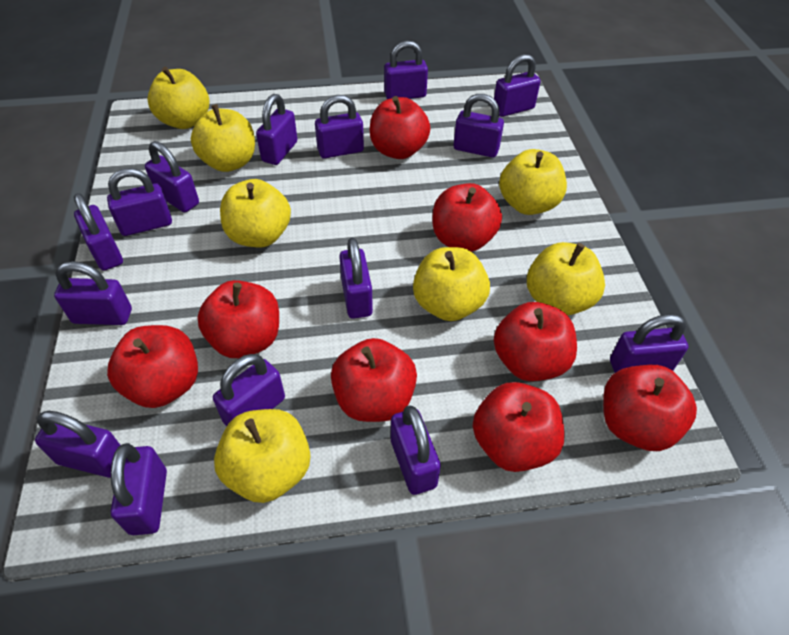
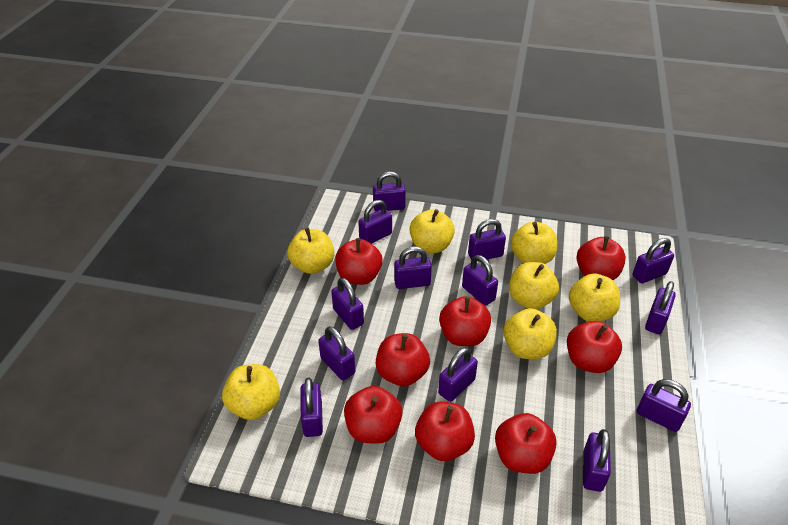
purple padlock: [35,411,120,478] [54,261,132,325] [74,193,123,271] [107,168,172,236] [111,443,167,535] [145,141,199,212] [213,354,285,426] [256,94,297,165] [315,95,364,159] [339,238,373,319] [384,41,428,99] [391,405,441,495] [454,94,504,158] [494,54,541,117] [610,314,688,373] = 15 -> [301,378,323,437] [318,326,355,381] [331,277,364,330] [358,200,392,244] [373,172,406,211] [394,246,432,289] [438,347,478,402] [462,255,498,305] [468,219,506,260] [583,429,611,492] [632,238,674,283] [637,379,691,432] [645,281,676,334] = 13

